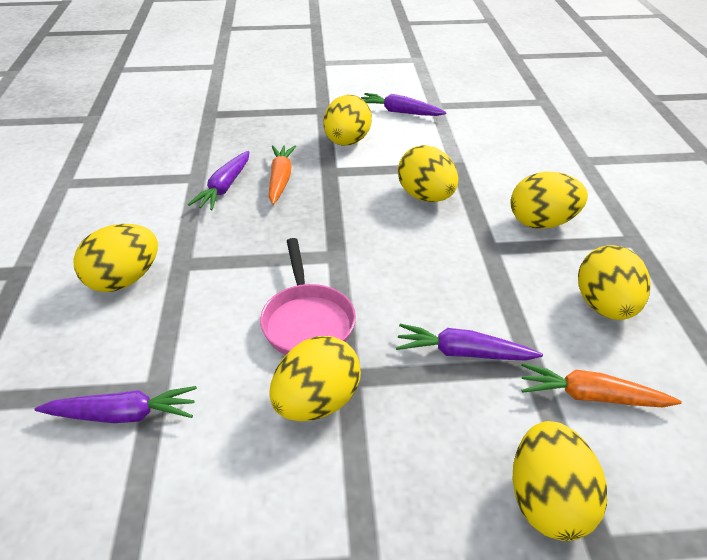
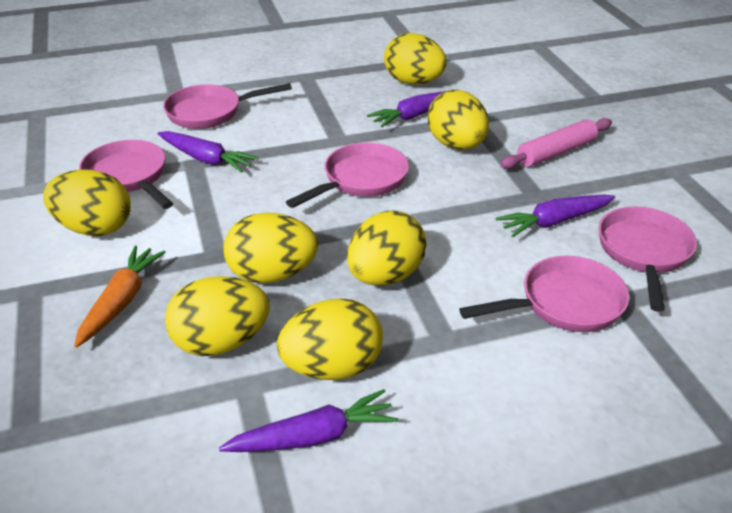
orange carrot: [269,146,296,205] [521,363,682,407] = 2 -> [74,246,166,348] = 1
pink pan: [260,238,356,355] = 1 -> [79,140,173,209] [163,83,292,129] [286,143,409,208] [459,256,629,332] [599,207,697,312] = 5
pink rolling pin: none = 0 -> [500,118,612,169] = 1

